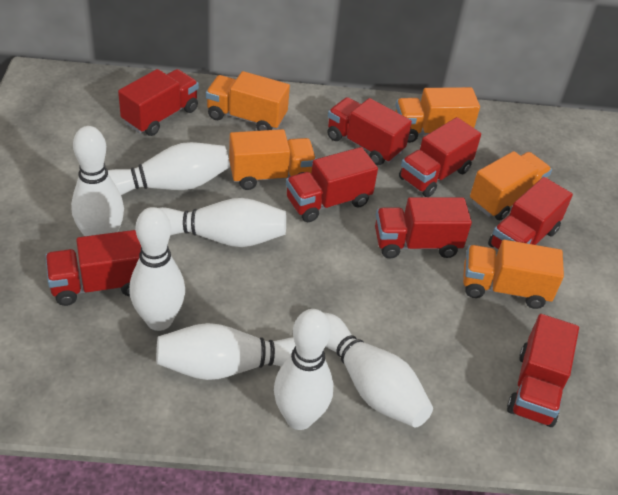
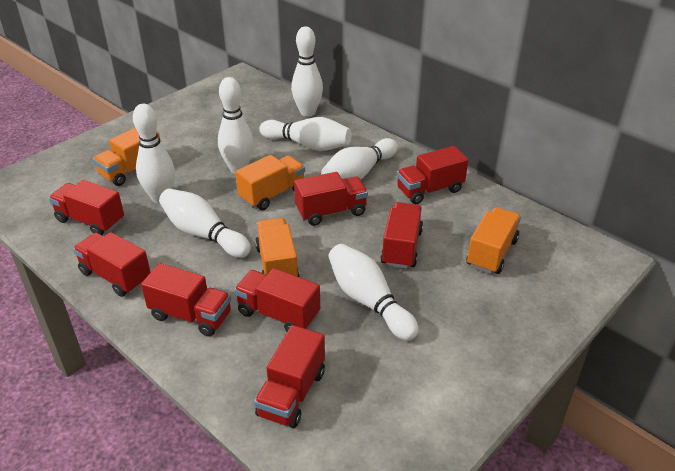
orange truck: [206,71,290,131] [229,129,316,190] [395,87,480,143] [463,240,564,309] [470,151,552,221] = 5 -> [93,128,161,186] [235,155,305,210] [255,218,300,277] [467,207,521,274] = 4

